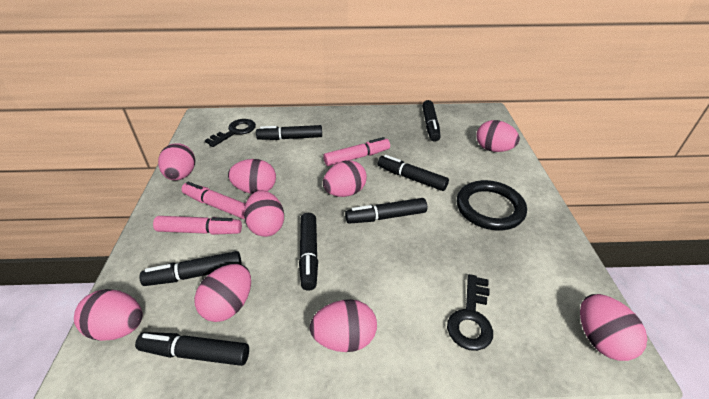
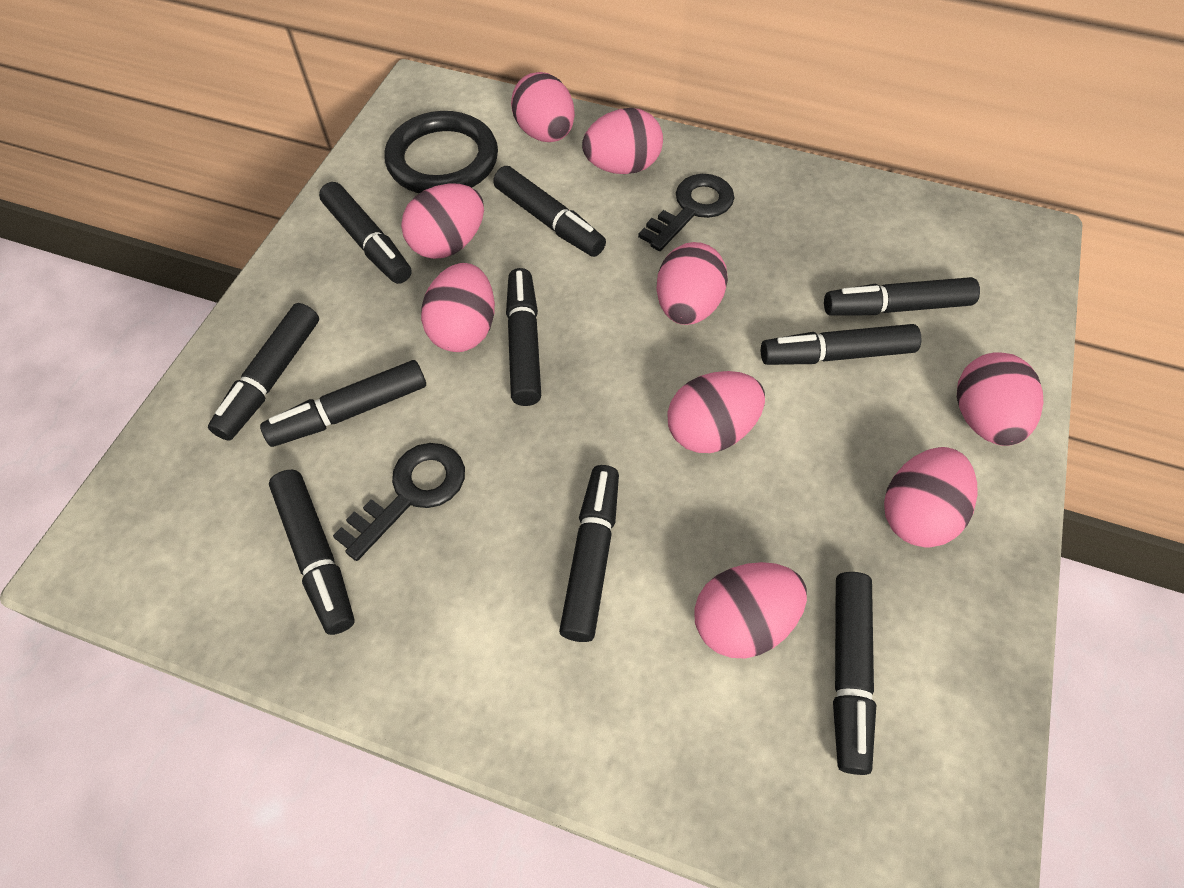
black marker: [135,332,249,366] [139,251,242,286] [256,125,322,140] [299,213,318,290] [345,198,427,224] [378,155,449,191] [422,100,441,142] = 7 -> [208,303,319,441] [260,360,426,447] [269,470,355,635] [319,182,411,284] [493,166,606,257] [506,268,541,406] [559,465,619,642] [761,324,921,365] [824,277,980,315] [833,572,876,775] = 10
pink marker: [153,216,242,235] [181,182,246,219] [323,137,390,166] = 3 -> none = 0

